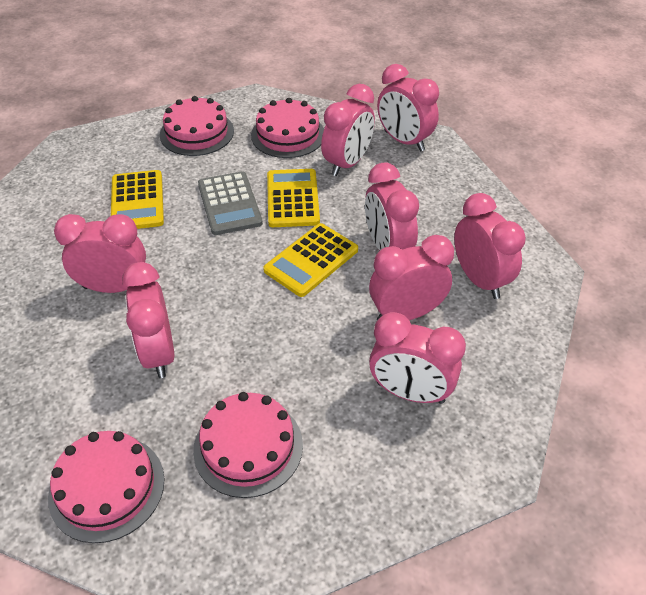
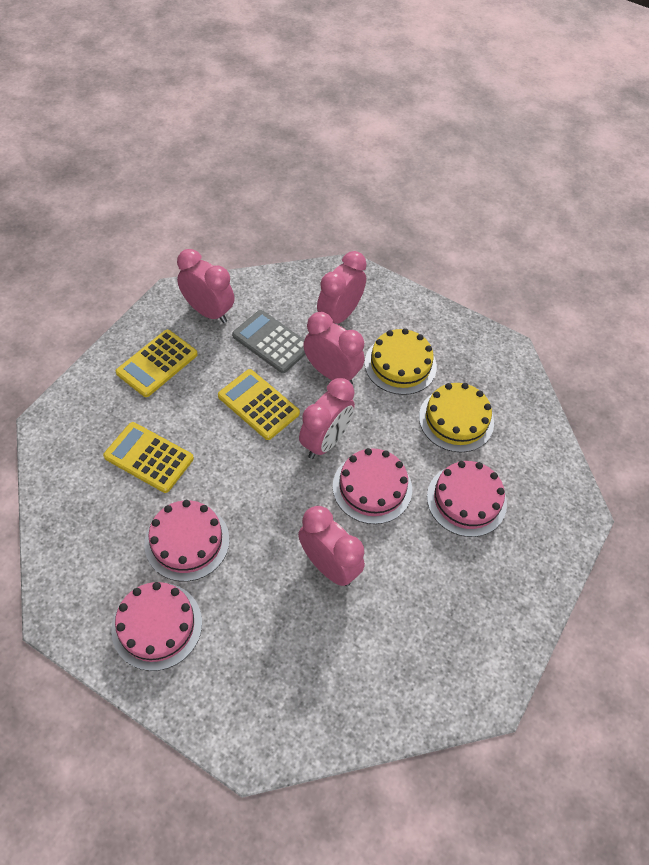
pink clock: [54,214,146,293] [122,262,175,378] [321,84,375,176] [365,162,419,251] [369,235,454,320] [369,312,466,404] [377,64,439,151] [454,193,526,299] = 8 -> [177,249,235,323] [298,506,365,586] [299,378,355,459] [303,312,365,384] [317,251,367,324] = 5
yellow cake: none = 0 -> [365,328,437,395] [419,383,494,452] = 2

